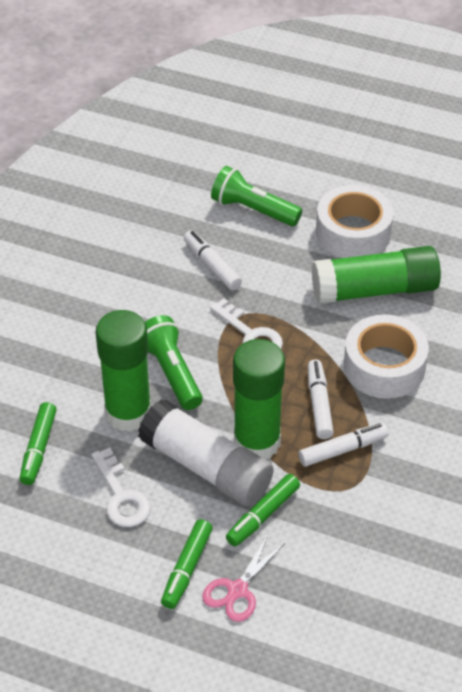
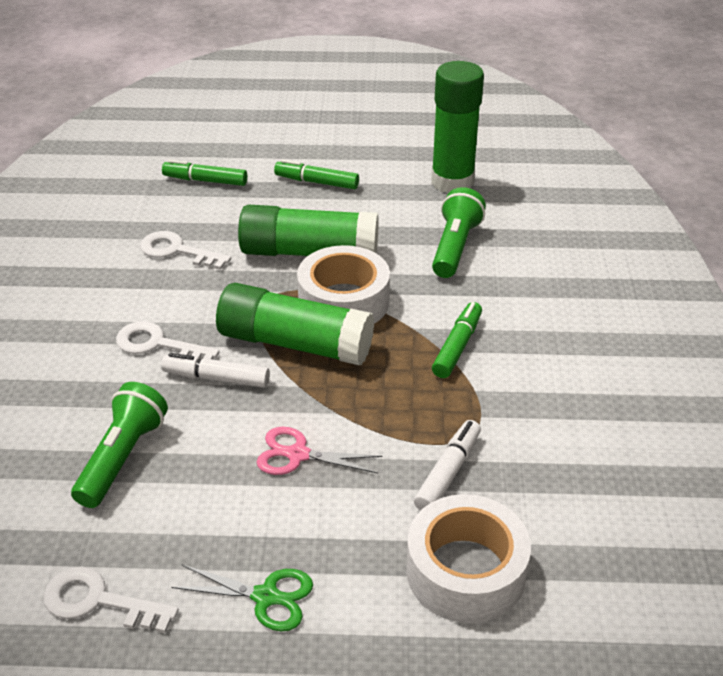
green scissors: none = 0 -> [172,564,313,631] = 1
white glue stick: [138,399,274,507] = 1 -> none = 0
white key: [91,448,151,527] [210,298,283,349] = 2 -> [44,567,179,633] [116,321,219,359] [140,231,231,270] = 3
white marker: [184,231,242,290] [298,423,389,467] [308,360,334,439] = 3 -> [161,353,270,387] [414,420,481,511] = 2

